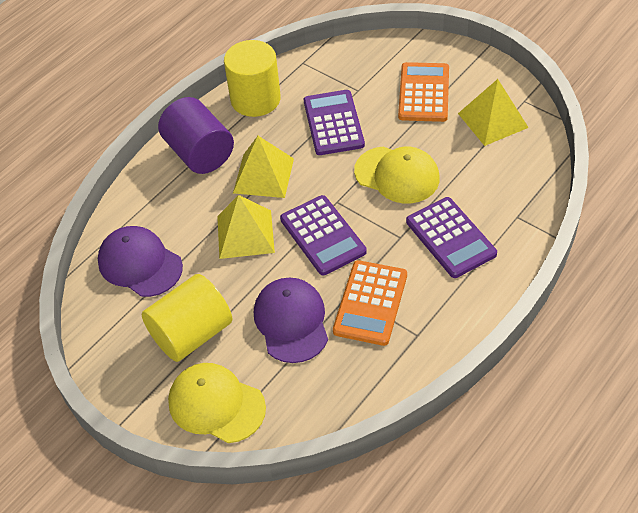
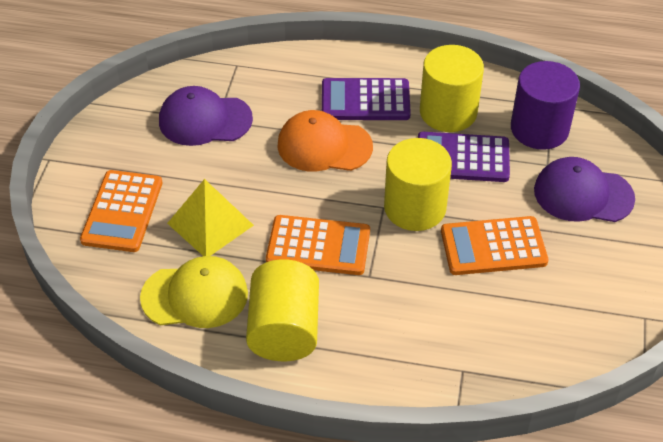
orange calculator: [333,260,407,346] [398,62,449,122] = 2 -> [80,170,162,252] [266,215,370,275] [441,216,548,275] = 3
orange cap: none = 0 -> [278,110,373,171] = 1
purple calculator: [280,195,367,275] [304,90,365,155] [406,197,497,278] = 3 -> [322,78,411,120] [418,132,510,182] = 2
yellow cap: [168,363,266,443] [354,146,440,204] = 2 -> [140,256,248,328] = 1
yellow cylinder: [142,274,232,362] [224,40,281,117] = 2 -> [246,259,319,361] [384,138,452,231] [420,45,484,132] = 3
yellow pyramid: [217,195,275,259] [233,136,294,198] [458,79,529,146] = 3 -> [167,179,254,256] = 1

